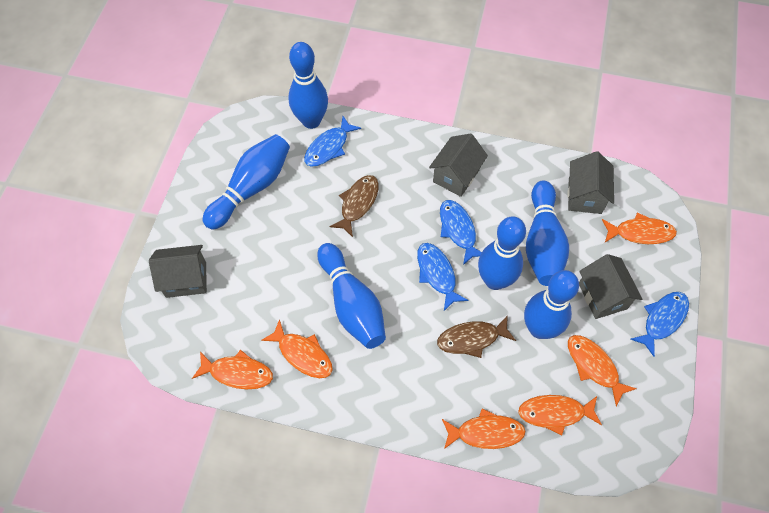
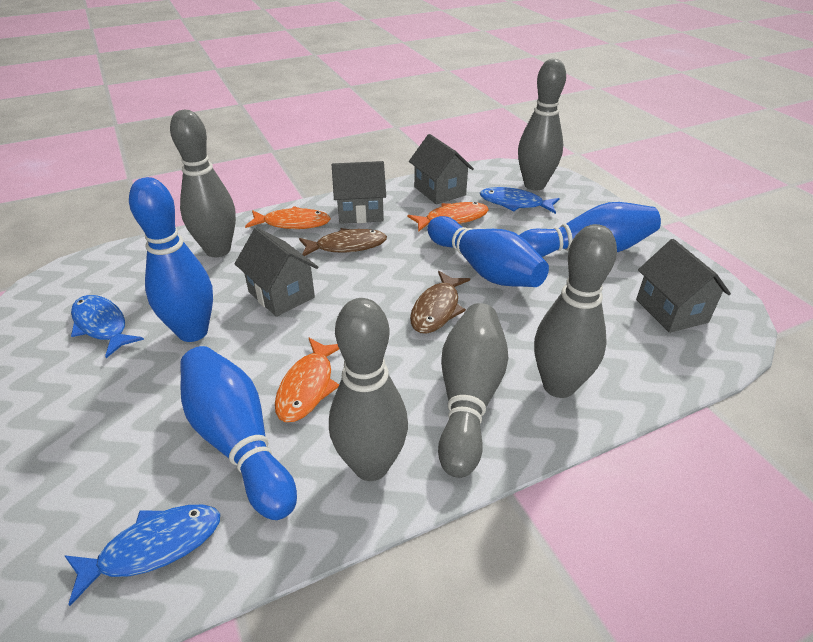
blue bowling pin: [202,134,290,230] [288,42,328,129] [317,243,386,349] [478,216,526,290] [524,270,579,339] [526,180,569,286] = 6 -> [129,177,213,342] [180,346,297,520] [427,216,549,287] [519,202,661,257] = 4
blue fish: [304,116,361,167] [417,243,468,311] [440,200,482,265] [631,292,689,357] = 4 -> [64,505,220,606] [71,295,144,358] [480,187,560,214] = 3
grey bowling pin: none = 0 -> [170,110,236,257] [329,298,408,481] [438,303,509,478] [518,59,566,191] [534,224,617,398] = 5
orange fish: [192,350,273,389] [261,319,333,378] [442,408,525,449] [518,395,602,436] [568,335,637,406] [602,212,677,244] = 6 -> [245,206,331,229] [275,338,339,422] [408,202,489,232] = 3

